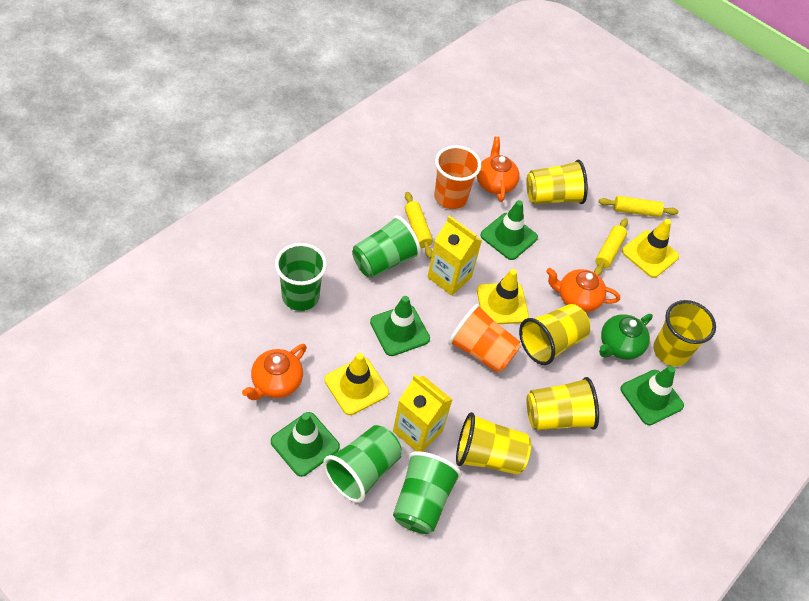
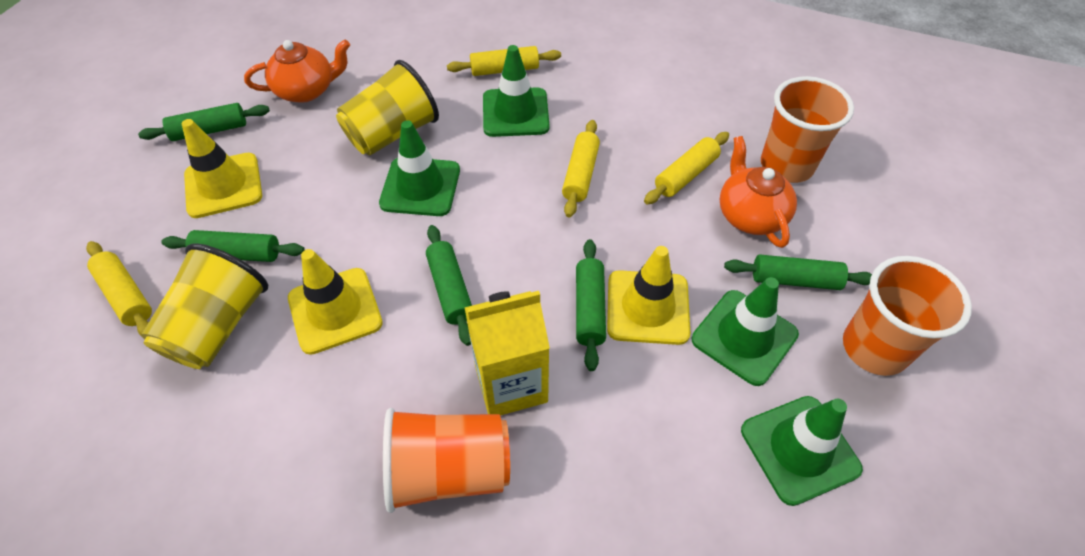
green cup: [275,243,327,311] [323,425,402,503] [352,216,421,278] [393,451,462,534] = 4 -> none = 0
green rolling pin: none = 0 -> [138,103,270,141] [161,230,305,262] [426,225,472,346] [576,239,606,371] [724,254,872,290] = 5
green teapot: [599,314,653,360] = 1 -> none = 0
orange cup: [434,145,481,209] [448,304,521,373] = 2 -> [383,408,510,513] [761,76,854,183] [843,256,972,376] = 3
orange teapot: [242,344,307,400] [477,136,520,202] [546,268,620,312] = 3 -> [244,40,350,103] [720,136,797,248] = 2
yellow carton: [393,374,453,452] [428,216,482,296] = 2 -> [464,291,550,416] = 1
yellow cup: [456,412,531,475] [519,304,590,365] [526,160,588,204] [527,377,599,431] [653,300,716,366] = 5 -> [141,244,268,369] [336,60,439,156] = 2
yellow rolling pin: [405,192,433,259] [594,218,628,276] [599,196,679,217] = 3 -> [86,241,152,335] [447,46,561,76] [562,120,600,217] [644,132,729,204] = 4

